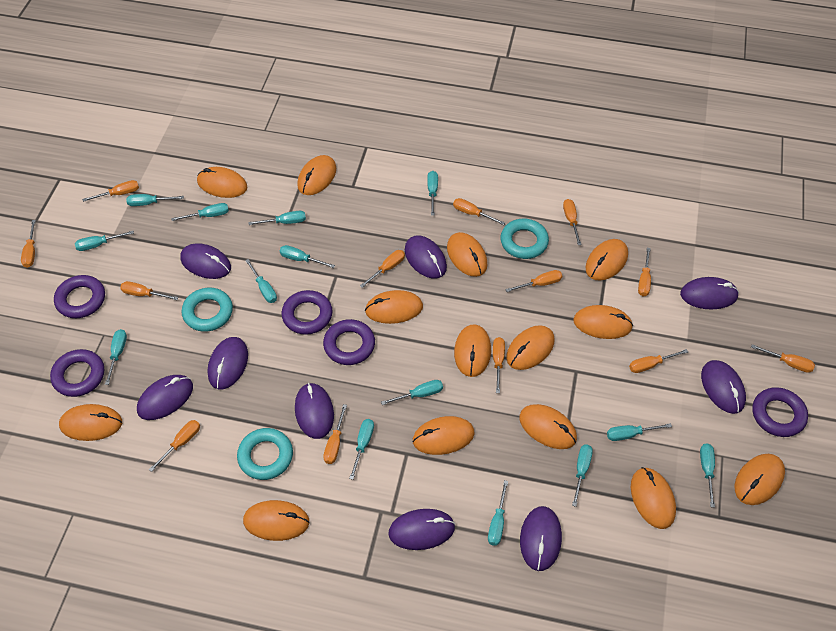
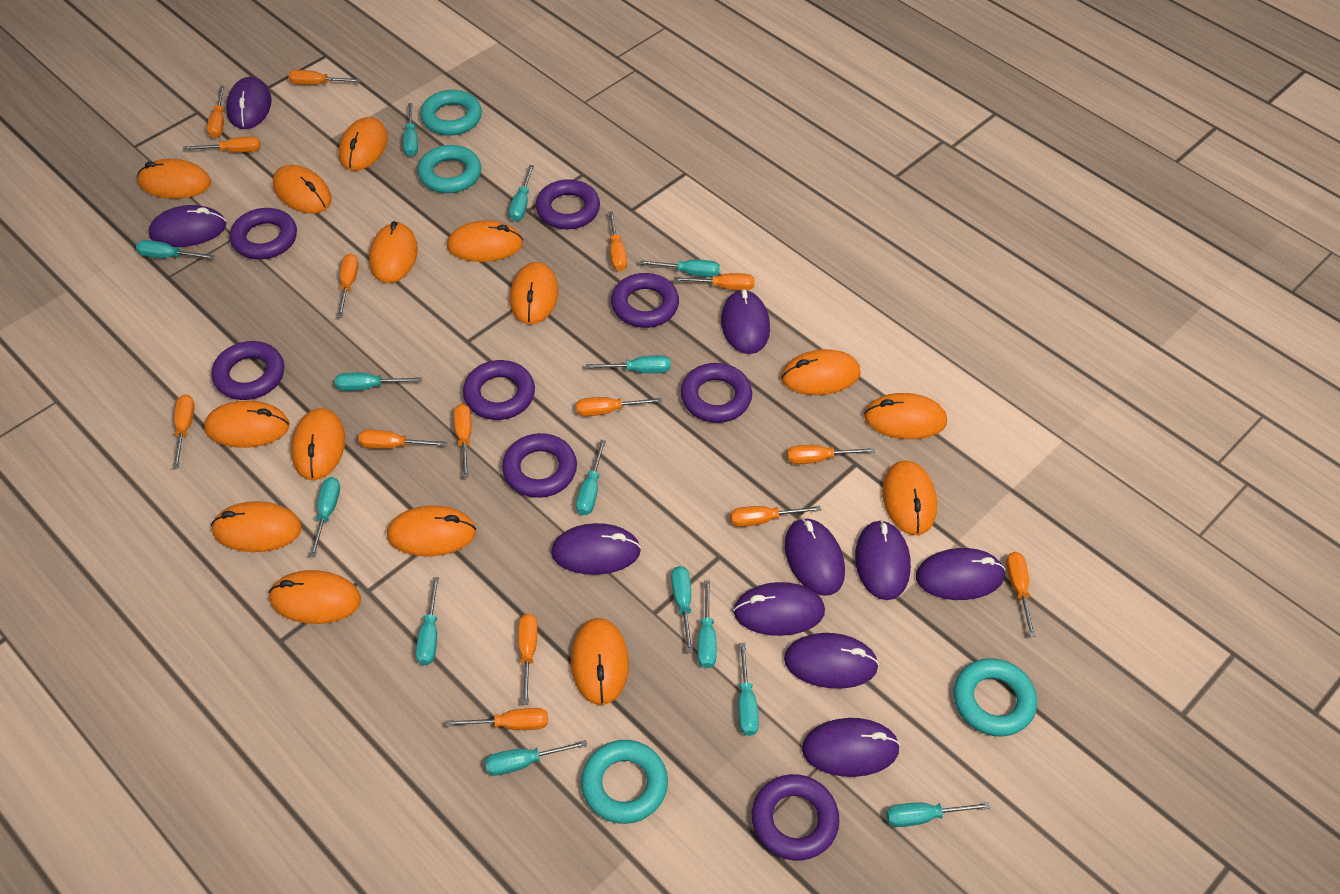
orange mouse: [59,404,122,441] [197,167,248,198] [243,500,309,541] [297,155,336,195] [365,290,423,324] [412,416,475,455] [447,232,487,277] [454,324,491,377] [506,325,554,370] [519,404,577,449] [573,305,633,339] [586,239,628,281] [631,467,676,529] [734,454,785,505] = 14 -> [137,159,211,199] [204,401,290,448] [211,501,302,552] [269,570,361,624] [273,165,332,214] [291,408,345,480] [339,117,388,171] [369,221,418,283] [387,505,476,556] [447,220,523,262] [510,262,558,325] [571,618,629,705] [781,349,861,395] [864,393,947,439] [882,460,937,535] = 15
orange screwdriver: [21,220,36,268] [82,180,139,202] [120,281,178,300] [149,420,200,472] [323,404,347,464] [360,250,405,288] [453,198,505,225] [493,337,505,393] [505,270,562,292] [563,199,581,245] [629,349,688,373] [638,248,651,296] [751,344,815,373] = 13 -> [173,394,195,469] [183,136,261,152] [207,86,225,138] [288,70,361,85] [337,254,358,317] [358,430,448,449] [446,708,548,730] [454,404,471,478] [518,614,538,705] [576,397,663,416] [608,211,627,271] [674,273,754,290] [730,506,821,527] [787,445,875,464] [1006,552,1036,637] = 15
purple mouse: [137,375,193,420] [180,243,231,279] [207,337,248,389] [295,383,334,439] [388,509,455,550] [405,235,447,278] [520,506,562,571] [680,277,739,309] [701,360,746,414] = 9 -> [149,205,226,247] [226,77,272,129] [551,523,641,575] [721,289,770,354] [733,582,825,636] [784,633,879,689] [785,518,845,596] [802,718,900,777] [855,520,911,600] [916,548,1006,600] = 10
purple ring: [50,349,104,397] [54,275,105,318] [282,290,333,335] [323,319,375,365] [752,387,808,437] = 5 -> [212,341,284,400] [230,208,297,260] [463,360,535,420] [502,433,577,498] [536,179,600,229] [611,273,679,328] [681,363,752,423] [752,774,840,860] = 8
turquoise ring: [182,288,233,332] [237,428,293,480] [500,219,549,259] = 3 -> [418,145,481,193] [420,90,482,136] [581,740,668,824] [954,658,1037,737] = 4

